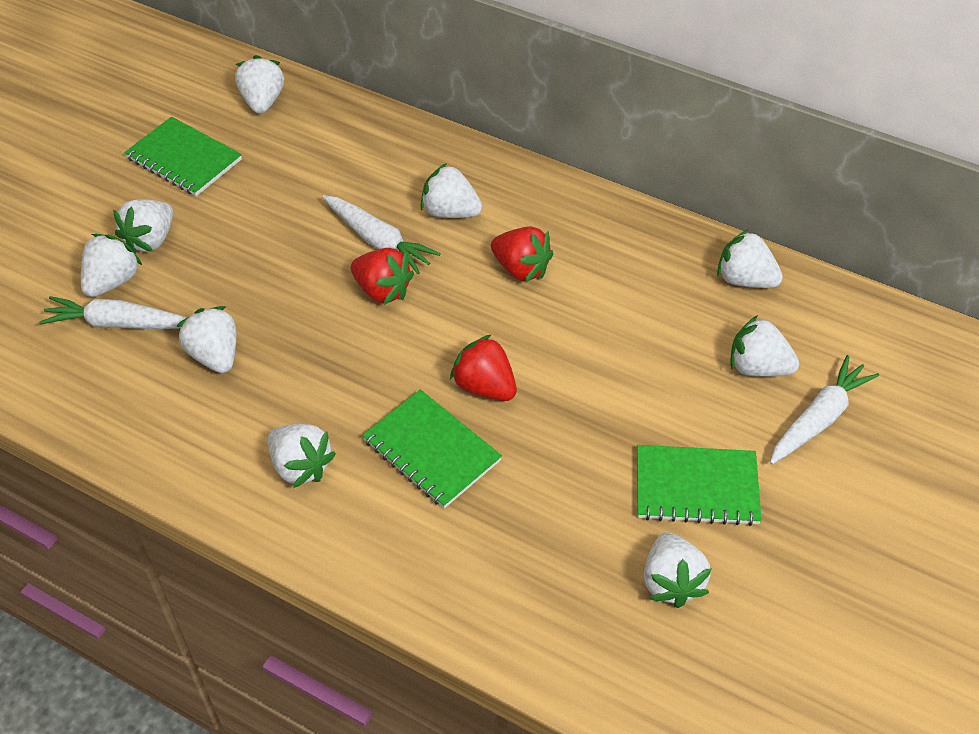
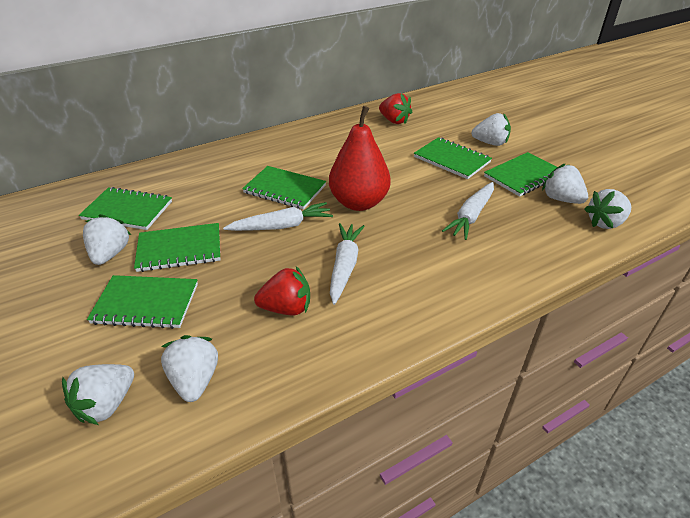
green notebook: [124,117,242,196] [362,389,502,508] [637,445,762,526] = 3 -> [79,187,172,230] [87,275,198,329] [134,223,220,272] [242,166,326,210] [414,137,492,179] [484,152,557,197] = 6
red pear: none = 0 -> [329,106,391,211] = 1
red strawberry: [351,248,414,305] [450,335,517,401] [491,226,553,282] = 3 -> [254,266,310,315] [379,93,412,124] = 2
white strawberry: [81,234,142,297] [113,199,173,254] [177,306,236,373] [235,55,284,114] [268,424,336,488] [420,163,482,218] [644,532,712,608] [717,229,783,288] [730,315,799,377] = 9 -> [62,364,134,425] [83,214,131,265] [161,335,218,402] [471,113,511,146] [542,163,588,204] [585,189,631,229] = 6

